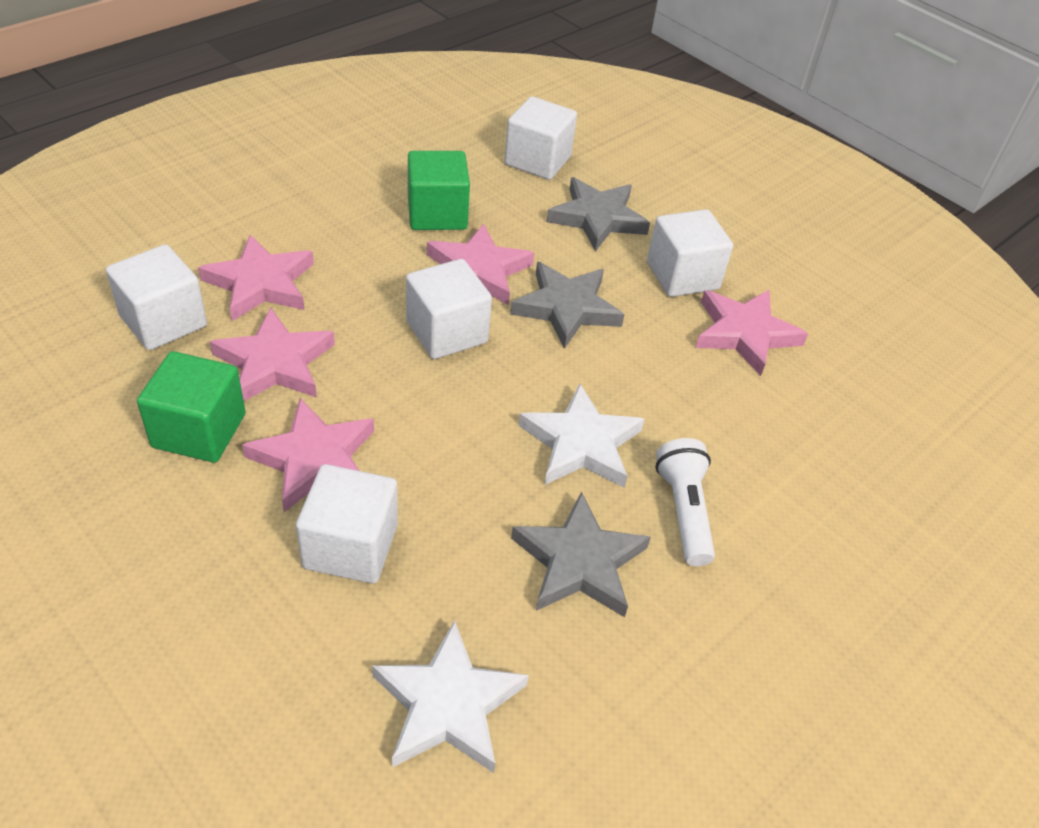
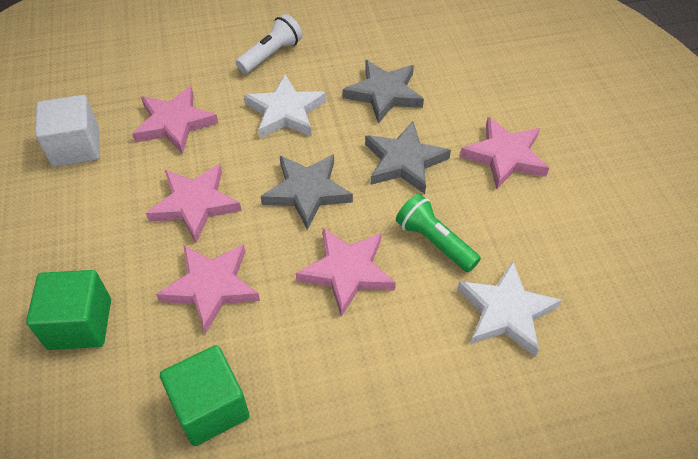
green flashlight: none = 0 -> [396,194,481,272] = 1
white cube: [106,244,207,350] [296,464,398,584] [406,259,492,359] [504,96,577,180] [647,209,733,297] = 5 -> [35,95,100,167] = 1

